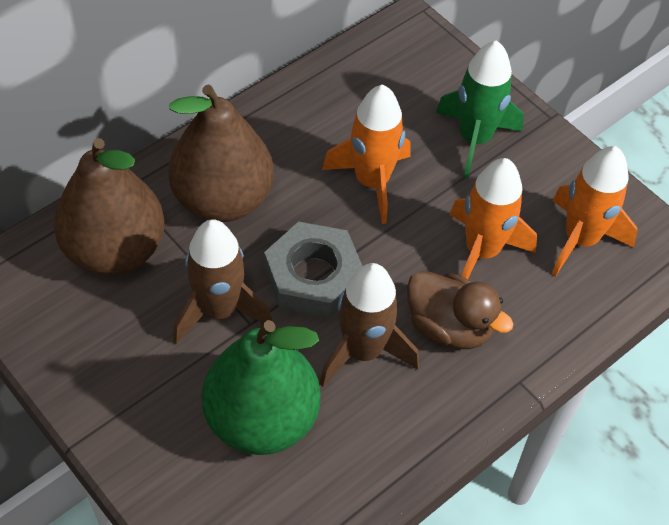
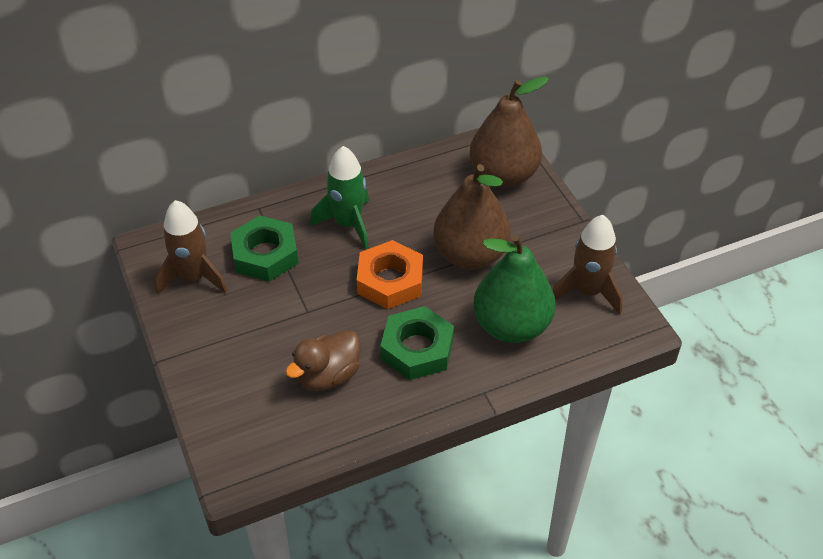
green nut: none = 0 -> [230,215,298,282] [380,306,454,380] = 2
grey nut: [264,222,362,318] = 1 -> none = 0
orange nut: none = 0 -> [357,240,423,309] = 1
orange rocket: [322,84,411,224] [449,158,537,279] [552,146,637,276] = 3 -> none = 0

